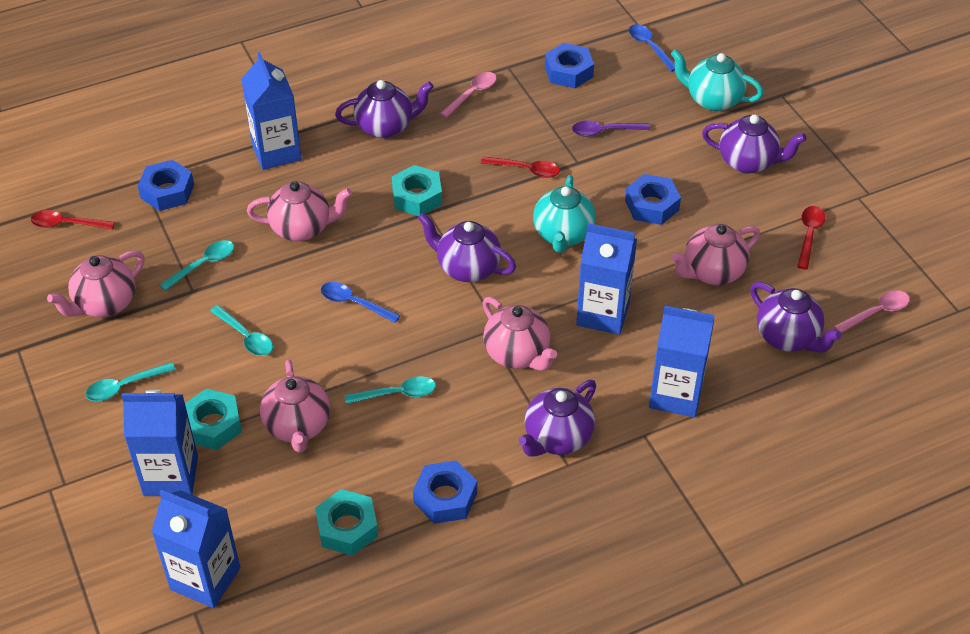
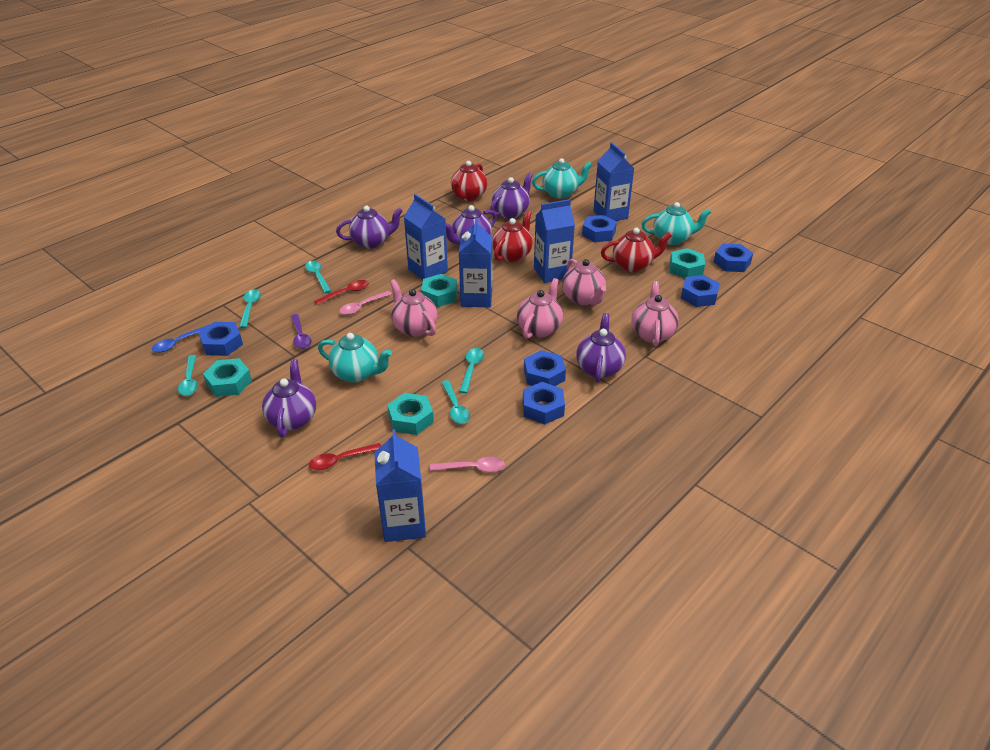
blue nut: [138,160,194,211] [413,460,477,524] [545,43,594,88] [625,174,681,225] = 4 -> [198,322,243,356] [523,382,565,424] [524,350,566,386] [582,215,617,242] [681,275,720,307] [714,243,753,272] = 6
blue spoon: [321,282,400,323] [629,24,675,72] = 2 -> [152,324,210,353] = 1
pink teapot: [47,250,145,317] [247,181,352,241] [260,360,330,453] [483,297,557,371] [671,224,760,285] = 5 -> [390,279,437,337] [517,278,563,339] [562,259,606,305] [631,281,679,346] = 4
red spoon: [31,210,115,230] [481,157,560,178] [797,206,825,270] = 3 -> [309,443,381,470] [314,280,369,305] = 2
red teapot: none = 0 -> [451,161,487,201] [492,211,533,262] [601,228,672,272] = 3
turquoise nut: [185,389,242,450] [315,489,378,556] [392,165,442,216] = 3 -> [203,358,252,397] [387,393,434,435] [421,274,457,307] [670,248,705,278] = 4
turquoise spoon: [85,362,176,401] [160,240,234,291] [210,305,273,356] [345,376,436,404] = 4 -> [178,355,198,396] [239,289,261,328] [305,261,331,293] [441,380,470,424] [459,348,484,393] = 5
turquoise teapot: [533,175,596,253] [671,49,763,111] = 2 -> [318,333,392,383] [532,158,592,199] [642,202,711,245] = 3

